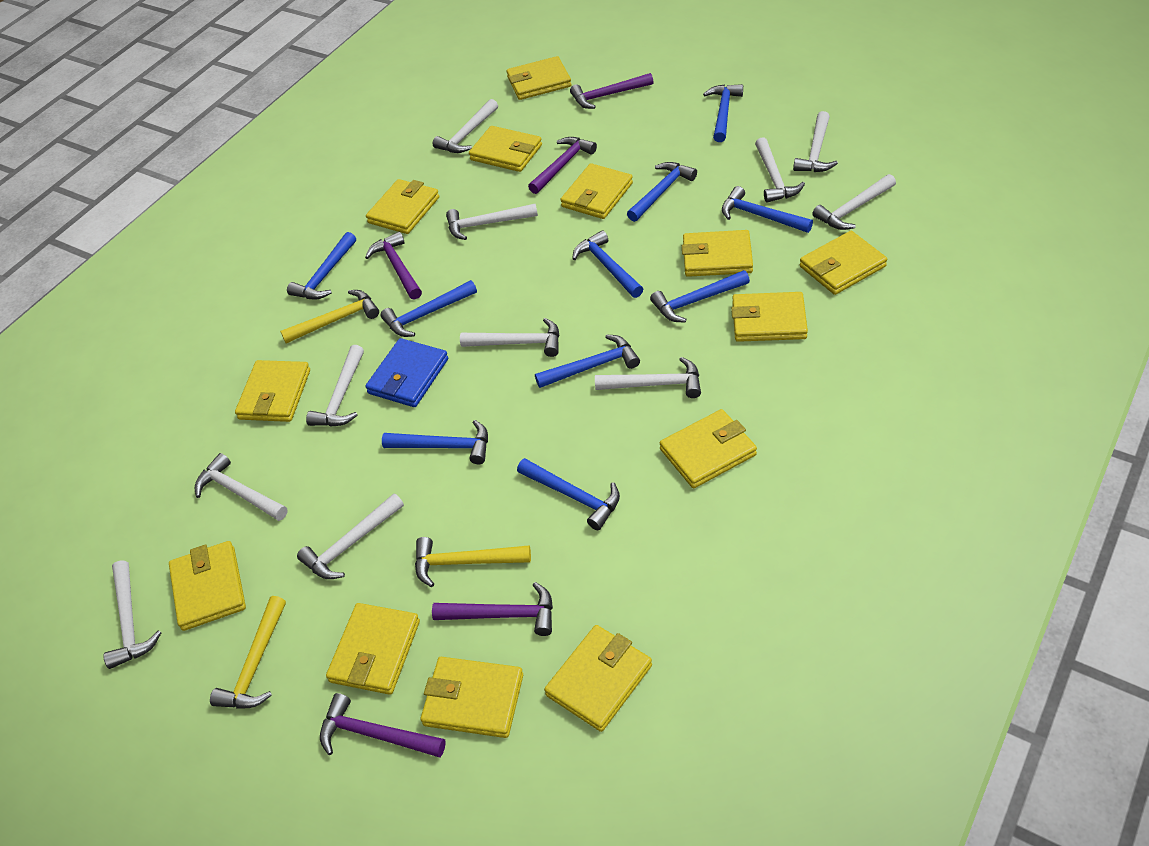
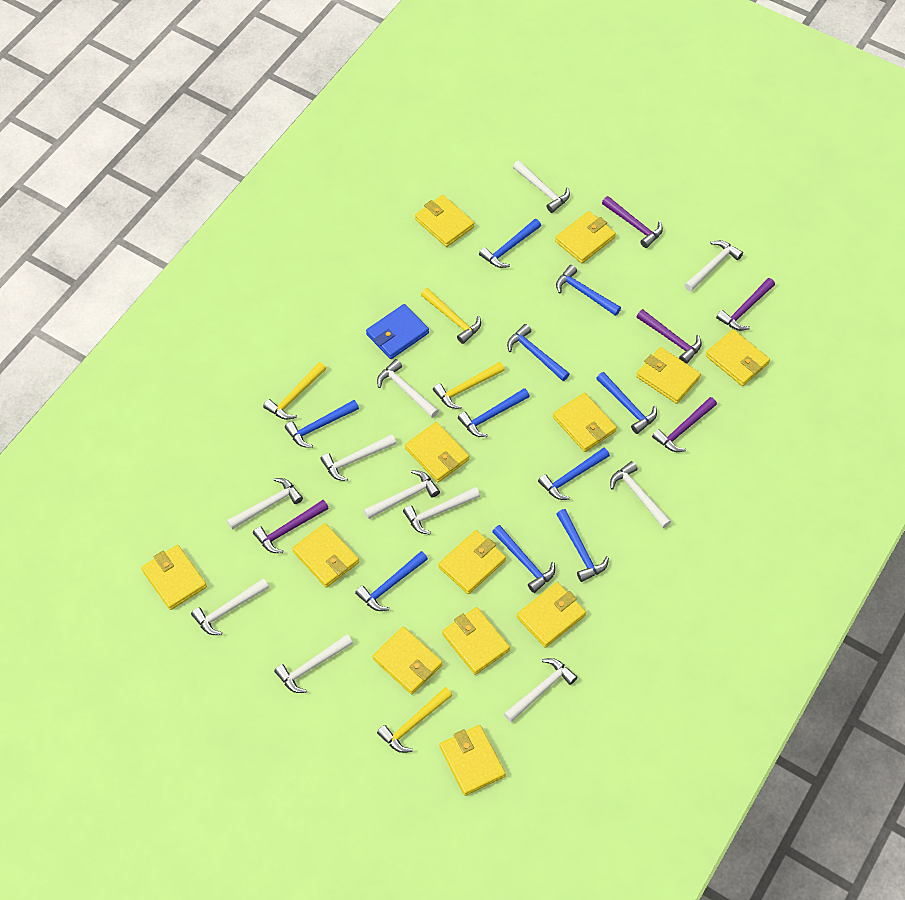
yellow hammer: [210,596,286,709] [280,290,379,343] [415,537,531,587] = 3 -> [263,362,327,420] [377,687,452,753] [421,288,481,344] [433,362,505,409] = 4

